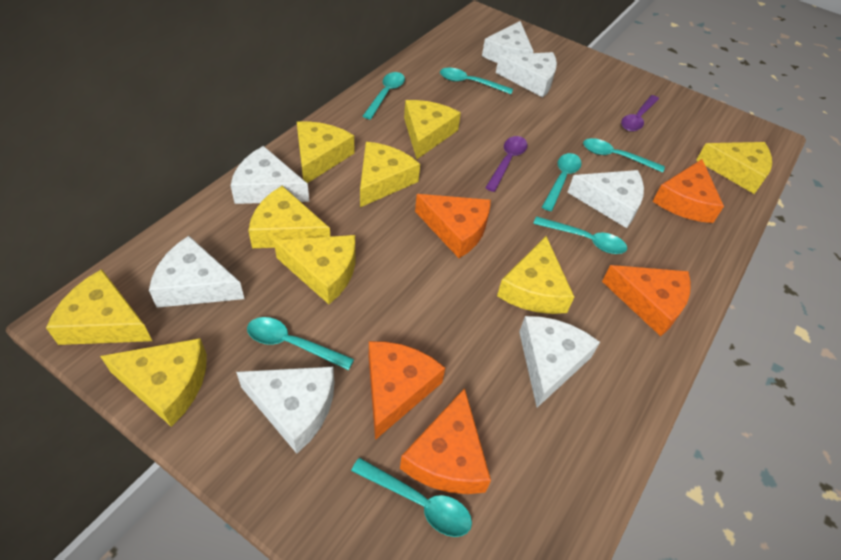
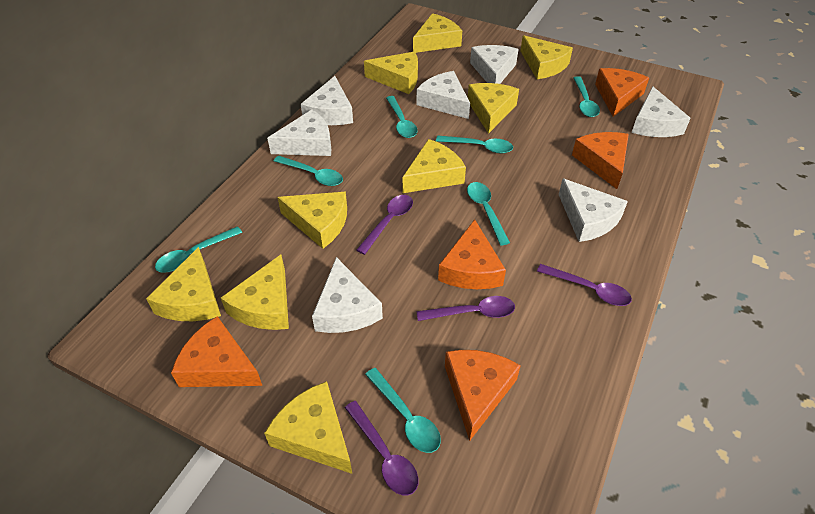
purple spoon: [485,136,527,192] [621,95,659,132] = 2 -> [345,401,418,495] [356,195,413,255] [416,296,515,321] [537,264,632,306] = 4

